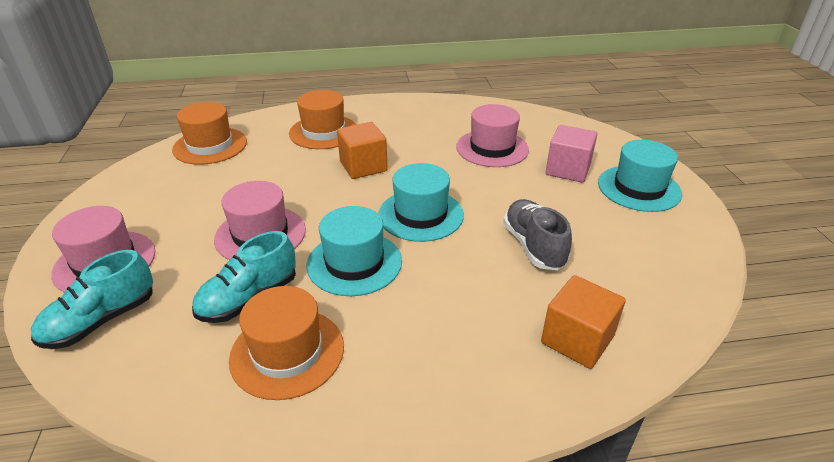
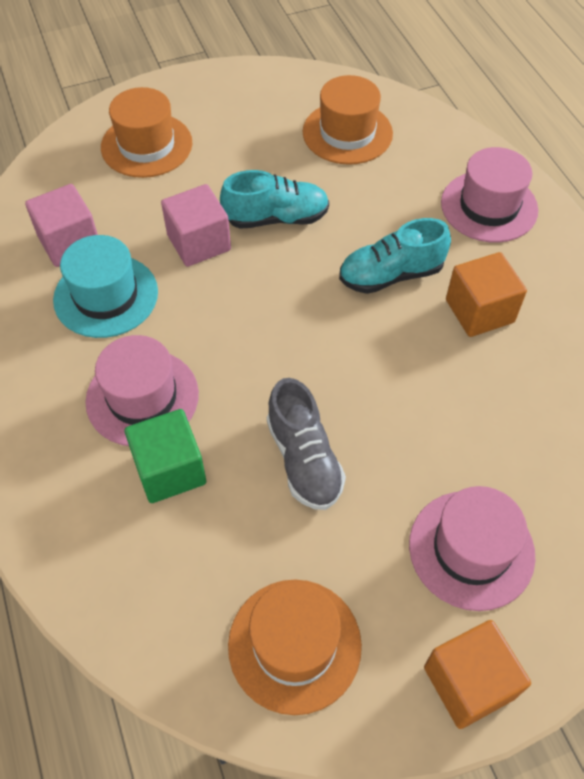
green cube: none = 0 -> [125,409,206,503] = 1
pink cube: [546,125,597,182] = 1 -> [25,184,98,267] [161,184,231,267] = 2
turquoise hat: [306,206,402,296] [378,163,464,242] [598,140,682,212] = 3 -> [53,235,158,338] = 1

